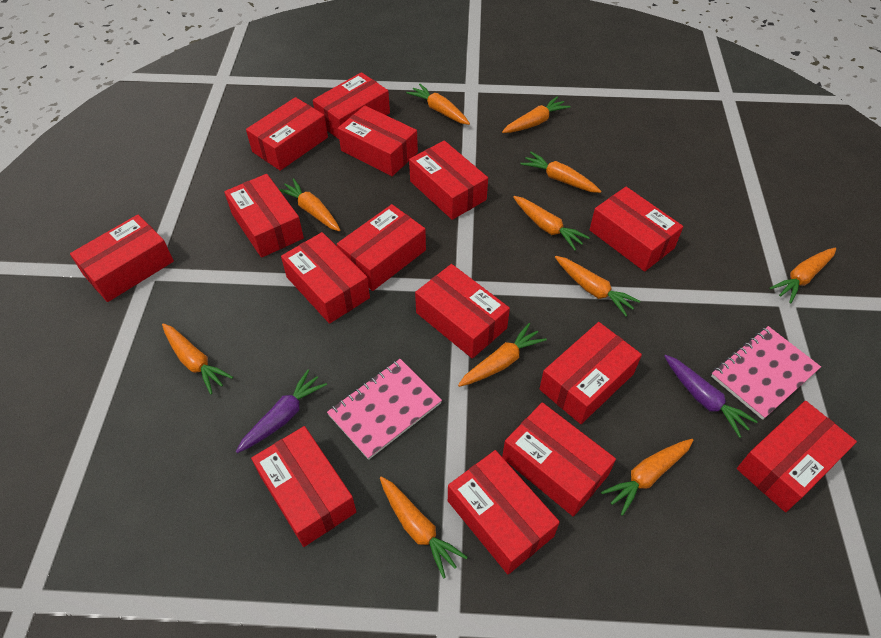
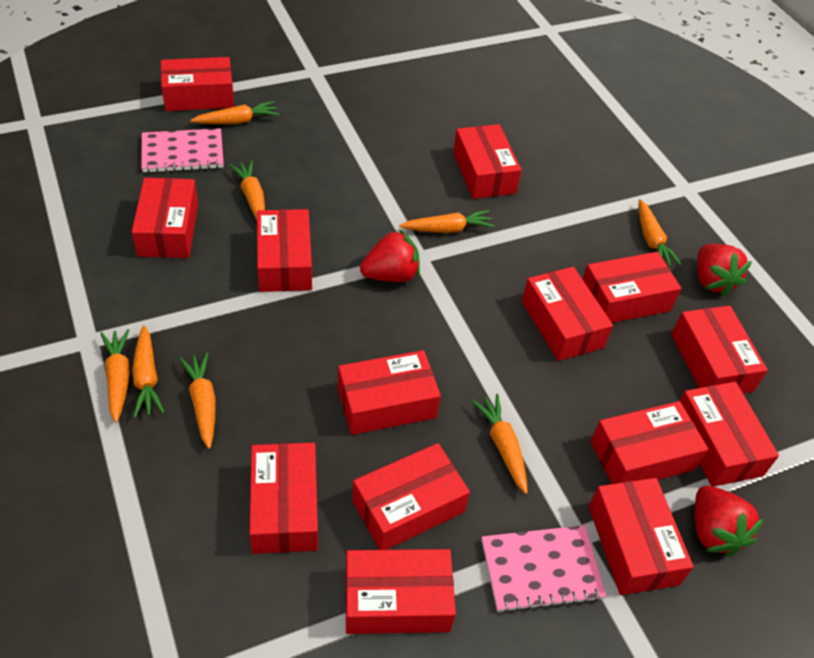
orange carrot: [162,323,233,394] [279,178,341,231] [380,477,468,579] [406,84,470,125] [458,323,547,387] [502,96,571,133] [513,196,590,251] [520,152,601,193] [555,256,641,317] [601,439,693,516] [770,248,836,304] = 11 -> [100,329,130,423] [132,325,165,418] [179,352,216,449] [190,101,279,124] [229,160,265,220] [399,210,495,233] [472,394,528,494] [639,199,682,267] = 8
purple carrot: [236,370,327,453] [664,355,758,438] = 2 -> none = 0
red box: [70,214,174,302] [224,174,304,258] [246,97,328,171] [251,426,356,547] [281,232,370,324] [313,72,390,139] [337,204,426,291] [338,105,418,176] [409,140,488,220] [415,264,510,359] [448,450,560,574] [502,402,616,517] [539,322,642,424] [590,187,683,272] [737,401,857,512] = 15 -> [132,178,198,258] [161,57,234,111] [249,443,318,554] [257,209,312,292] [338,350,441,435] [345,549,456,634] [352,443,470,550] [453,124,522,199] [522,267,613,361] [583,252,682,323] [589,478,694,595] [590,401,709,484] [671,305,768,394] [680,382,779,487] = 14
red strawberry: none = 0 -> [360,229,420,282] [695,486,764,557] [697,244,752,297] = 3

